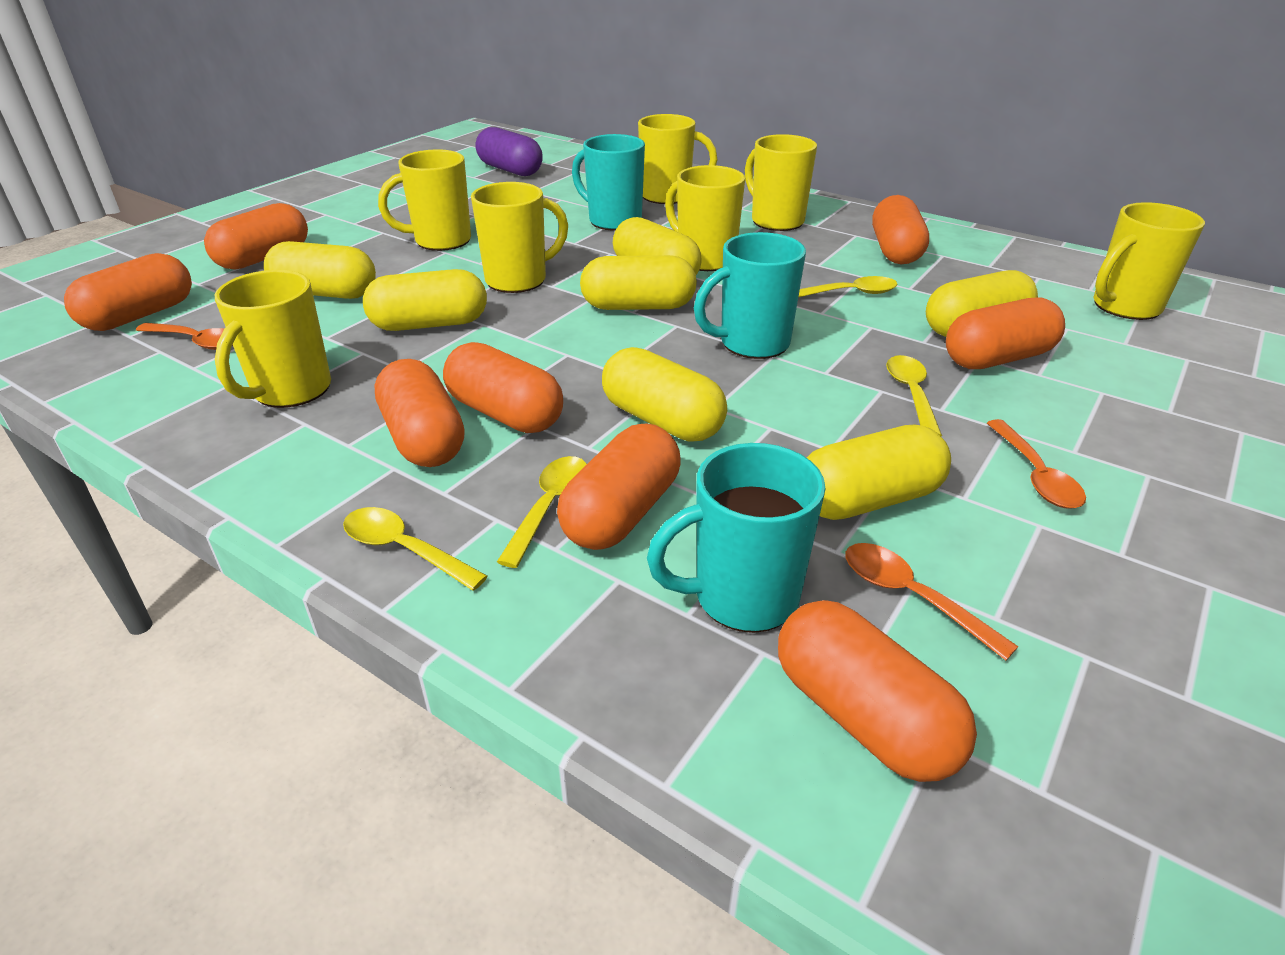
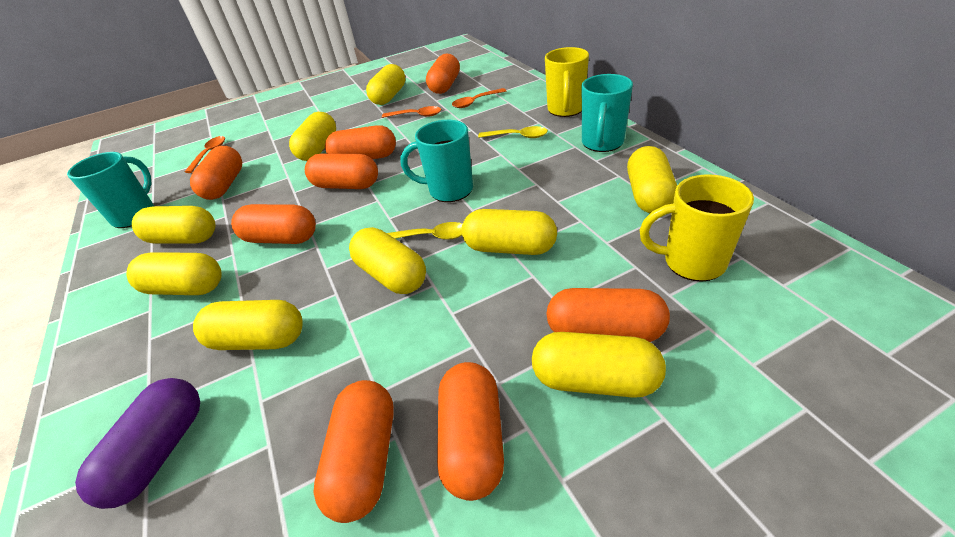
yellow capsule: [264,241,376,299] [363,269,487,331] [580,255,697,310] [602,347,727,441] [613,217,701,275] [807,424,951,520] [926,270,1038,337] = 7 -> [127,252,222,295] [132,206,215,244] [193,300,303,350] [289,112,336,161] [349,227,426,294] [366,64,405,105] [462,209,557,255] [532,332,666,398] [627,146,677,213] = 9
yellow mug: [215,270,331,408] [378,150,471,251] [471,182,568,293] [638,114,717,204] [665,165,745,271] [745,134,817,231] [1093,202,1205,320] = 7 -> [545,47,589,117] [640,174,754,282] = 2
yellow spoon: [343,507,488,591] [497,456,587,568] [798,276,898,298] [886,355,942,436] = 4 -> [387,222,462,240] [478,126,548,138] = 2

